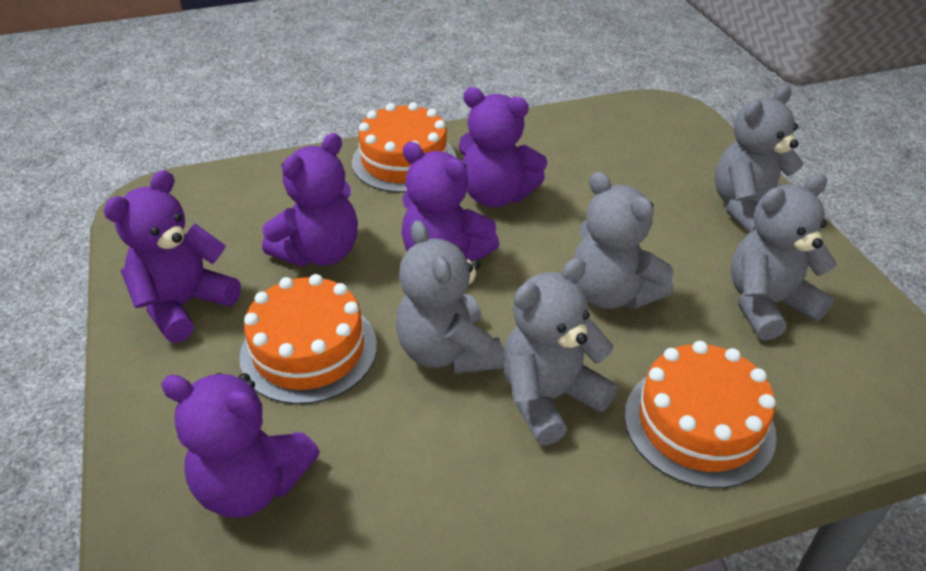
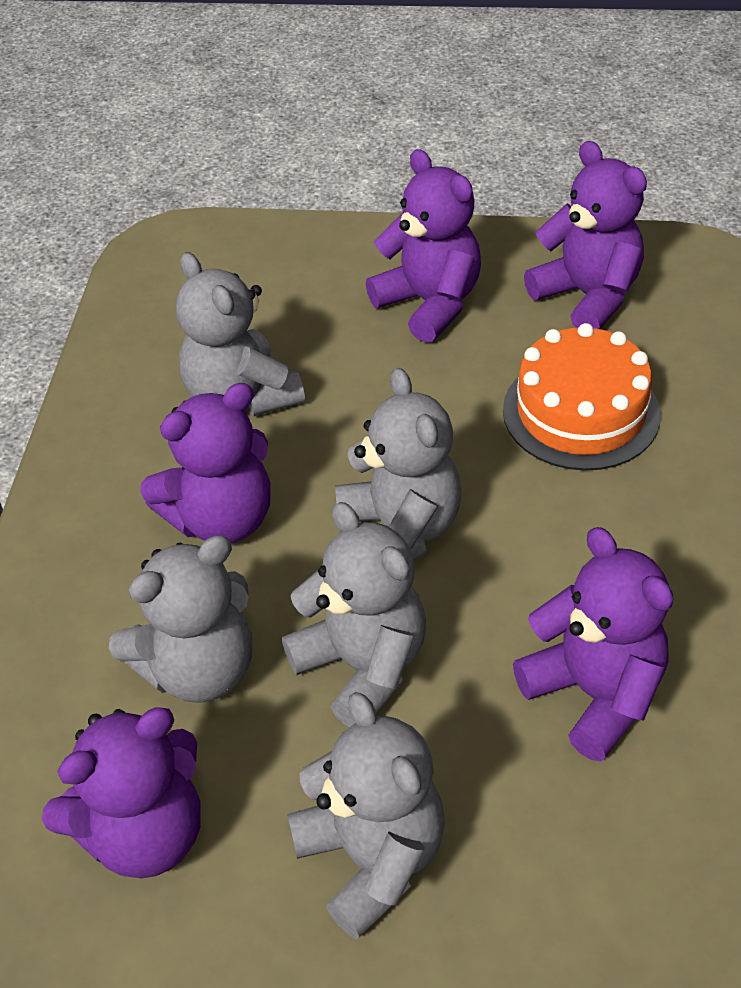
orange cake: [239,274,377,404] [352,102,457,193] [625,341,777,489] = 3 -> [503,323,661,471] = 1

